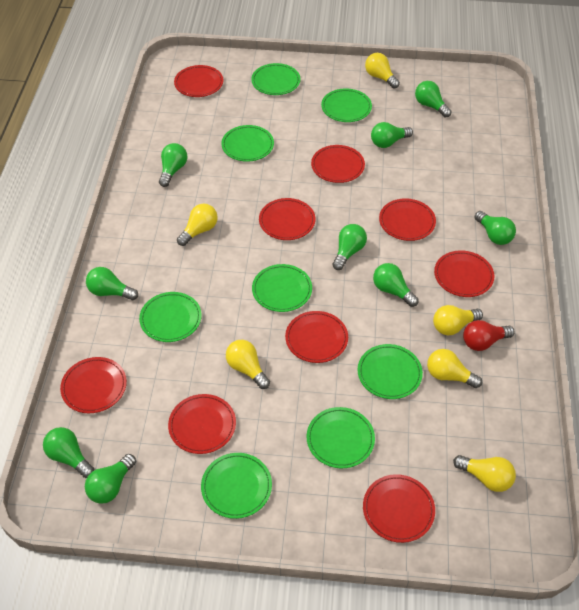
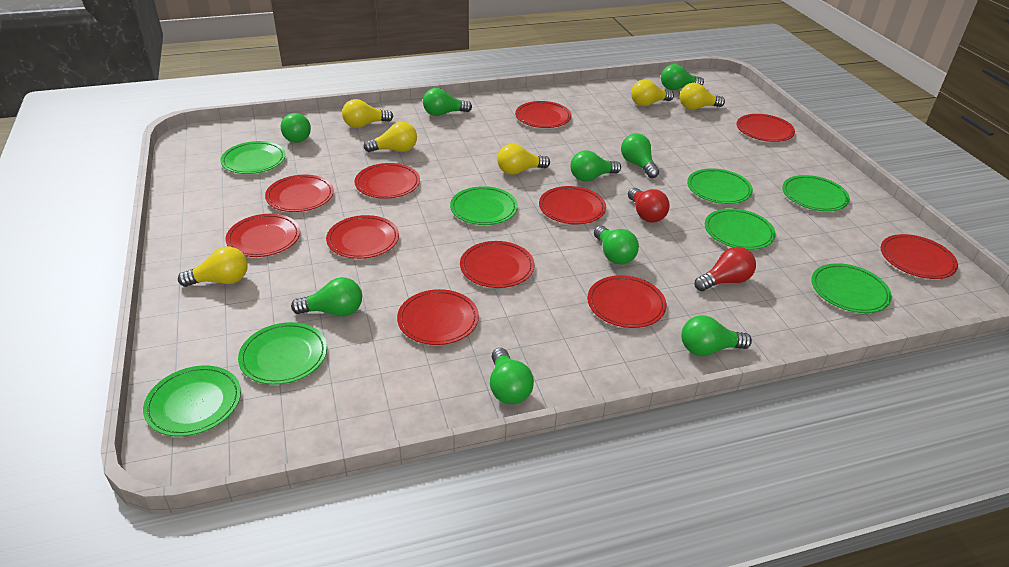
red light bulb: [463,320,515,351] = 1 -> [628,188,670,222] [694,247,756,291] = 2
red plate: [60,357,127,413] [168,394,236,454] [174,65,223,97] [259,198,315,240] [285,311,348,363] [311,145,365,183] [363,474,435,543] [379,198,436,241] [434,250,494,297] = 9 -> [225,214,300,257] [265,175,334,212] [326,215,399,259] [355,163,420,199] [397,289,479,345] [460,241,534,288] [515,101,572,128] [539,186,606,224] [587,275,666,328] [737,114,795,142] [881,234,958,279] = 11

